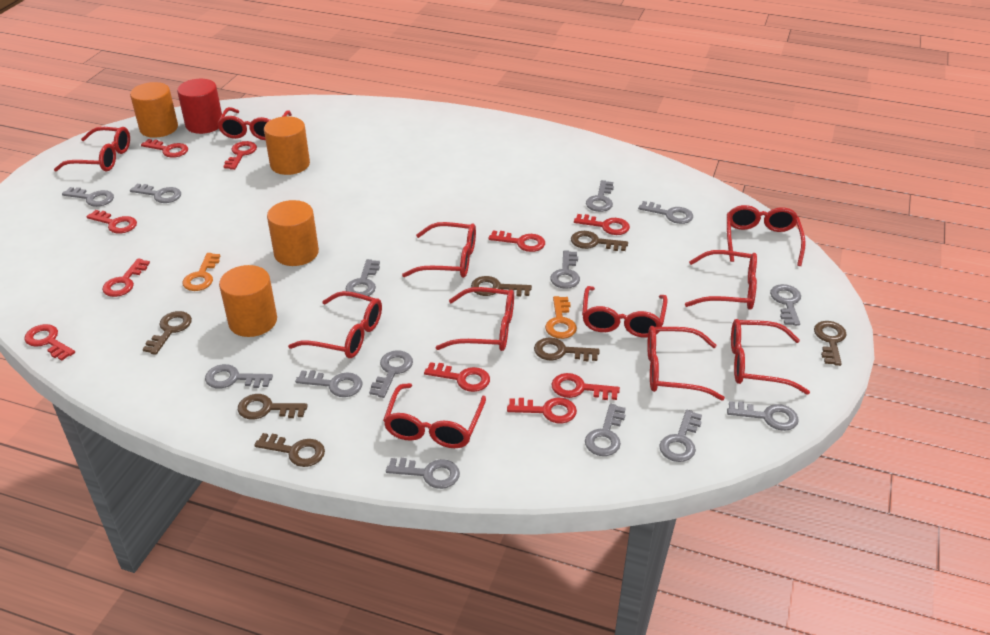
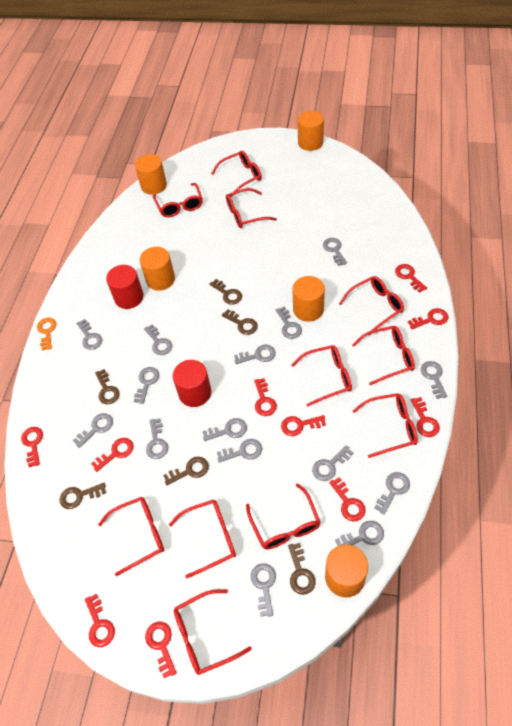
brown key: [143,311,192,355] [238,394,308,419] [254,433,325,467] [471,276,532,296] [534,337,599,361] [571,231,628,251] [814,321,847,366] = 7 -> [60,483,106,509] [95,369,120,404] [163,457,209,485] [210,279,242,305] [222,309,258,335] [288,543,316,595] = 6
grey key: [62,187,114,207] [130,184,181,203] [205,364,273,389] [295,370,363,397] [345,259,380,298] [369,350,413,398] [386,458,460,489] [550,250,580,289] [585,404,626,456] [586,180,614,212] [638,201,693,224] [659,410,702,462] [727,401,799,431] [770,284,801,326] = 14 -> [73,413,113,448] [76,319,102,350] [134,367,159,404] [144,324,172,355] [146,418,168,459] [202,418,247,441] [217,439,262,463] [234,345,276,364] [250,563,276,617] [276,307,302,339] [312,445,353,481] [323,238,347,266] [335,521,384,546] [374,472,410,515] [421,361,448,399] = 15
orange cylinder: [130,82,178,138] [219,265,277,337] [264,116,310,175] [267,200,319,266] = 4 -> [135,154,167,195] [140,247,175,291] [292,276,325,322] [298,111,324,151] [325,544,368,598] = 5
orange key: [182,253,220,291] [545,296,577,339] = 2 -> [37,318,56,350] = 1
red cylinder: [177,79,222,134] = 1 -> [106,265,144,309] [172,360,211,407] = 2

